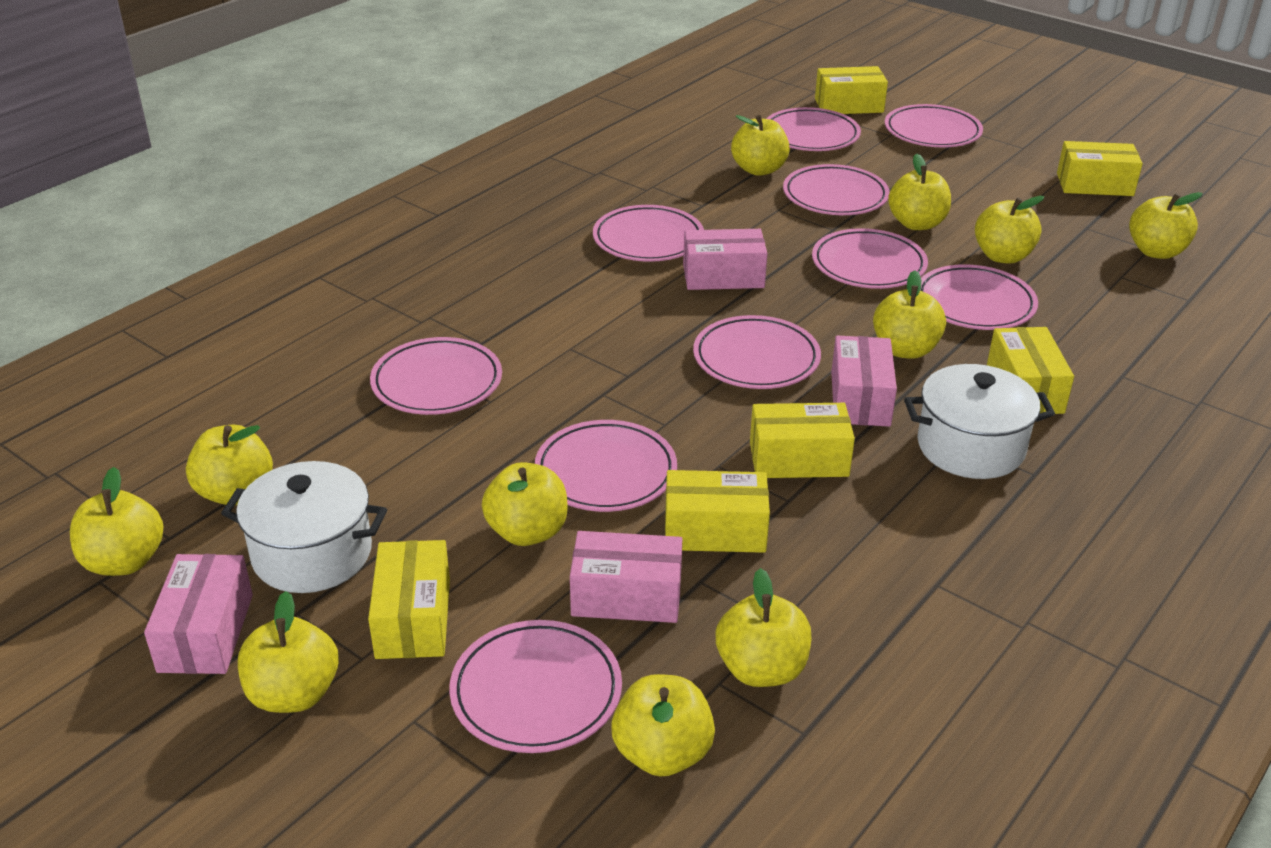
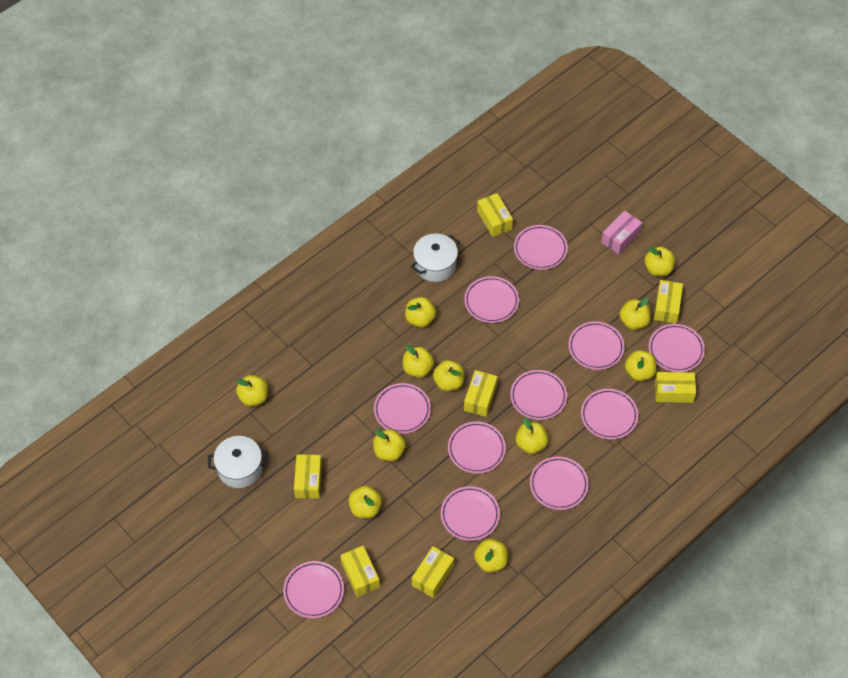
pink box: [144,554,253,674] [570,531,682,623] [683,229,767,290] [831,335,897,427] = 4 -> [601,211,642,255] = 1
pink plate: [370,337,502,415] [449,620,622,753] [535,420,677,512] [593,205,704,262] [693,315,821,389] [766,107,861,151] [783,164,890,215] [812,228,928,289] [885,104,983,147] [920,264,1038,330] = 10 -> [283,561,344,618] [374,383,431,434] [441,486,500,541] [448,422,506,474] [464,276,519,323] [510,370,567,420] [514,225,568,270] [530,457,589,510] [569,322,625,370] [581,389,638,440] [649,324,705,372] = 11
yellow box: [368,540,450,659] [665,470,770,553] [750,403,855,478] [815,66,888,114] [987,327,1074,414] [1057,141,1143,196] = 6 -> [294,454,322,499] [340,546,380,597] [412,546,454,598] [464,370,498,417] [477,193,513,237] [654,280,683,324] [655,372,696,403] = 7

